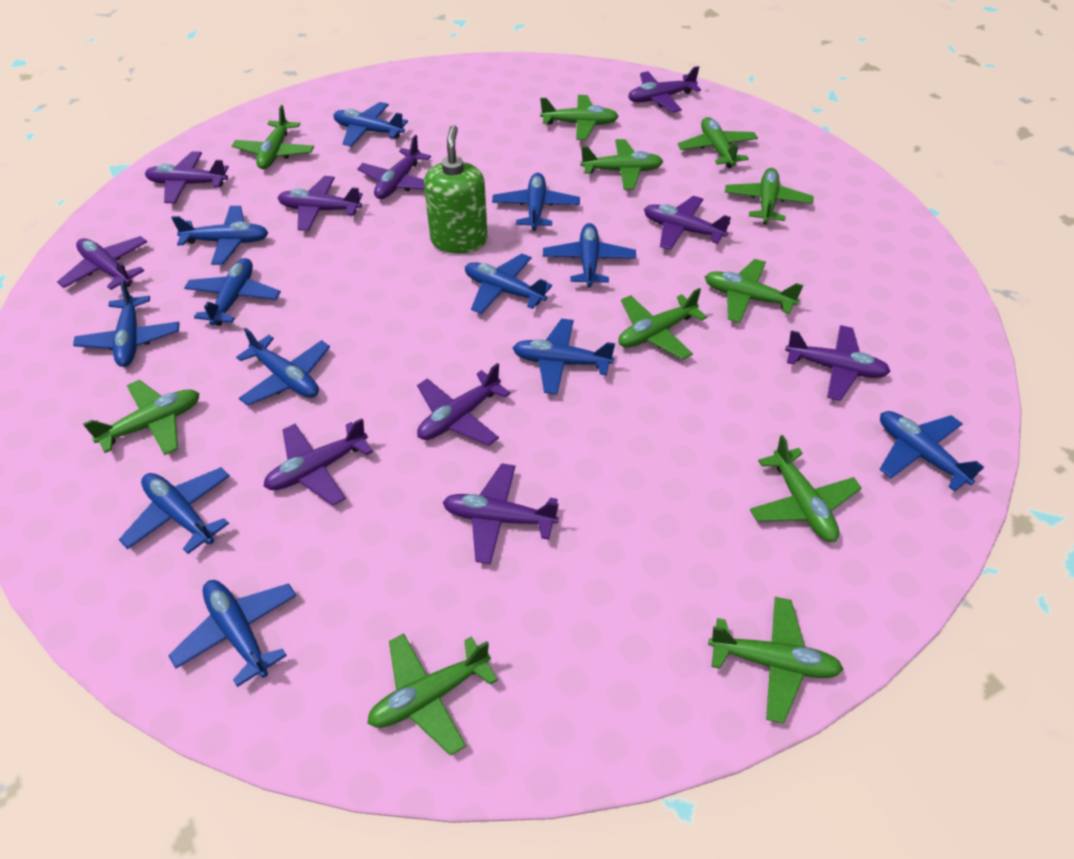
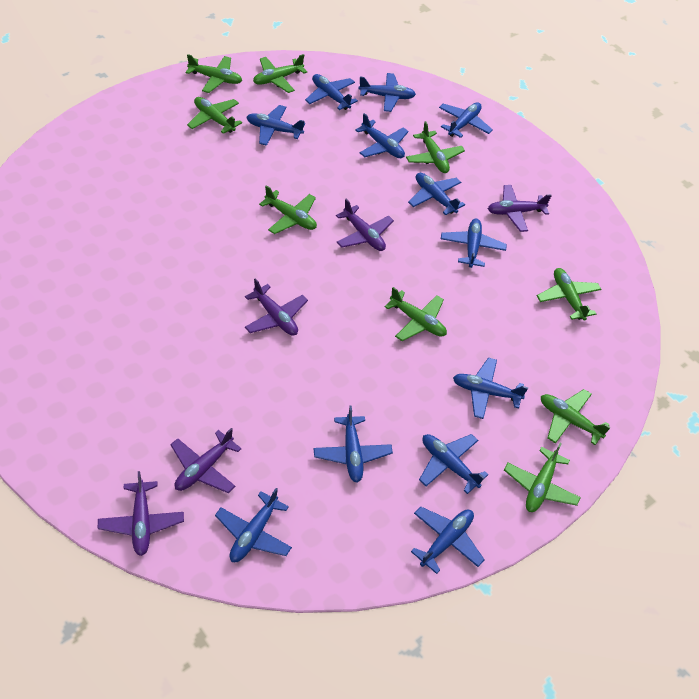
green plane: [83,380,200,455] [232,105,314,169] [367,633,498,756] [540,95,619,140] [580,139,664,190] [618,288,707,360] [677,117,758,168] [705,259,803,323] [708,597,843,723] [725,168,814,225] [750,435,862,542] = 11 -> [185,54,242,93] [187,97,242,134] [253,54,307,93] [259,185,317,234] [384,287,447,341] [406,121,465,173] [504,443,581,512] [537,268,601,320] [541,389,611,445] = 9
green soap dispenser: [424,125,488,254] = 1 -> none = 0
purple plane: [57,236,147,290] [145,151,229,203] [263,418,373,506] [278,176,363,231] [357,135,431,199] [417,363,511,446] [443,463,559,564] [628,66,701,112] [644,196,731,250] [785,325,891,401] = 10 -> [98,471,184,556] [170,428,242,493] [245,278,308,336] [336,198,394,251] [488,185,552,232] = 5

